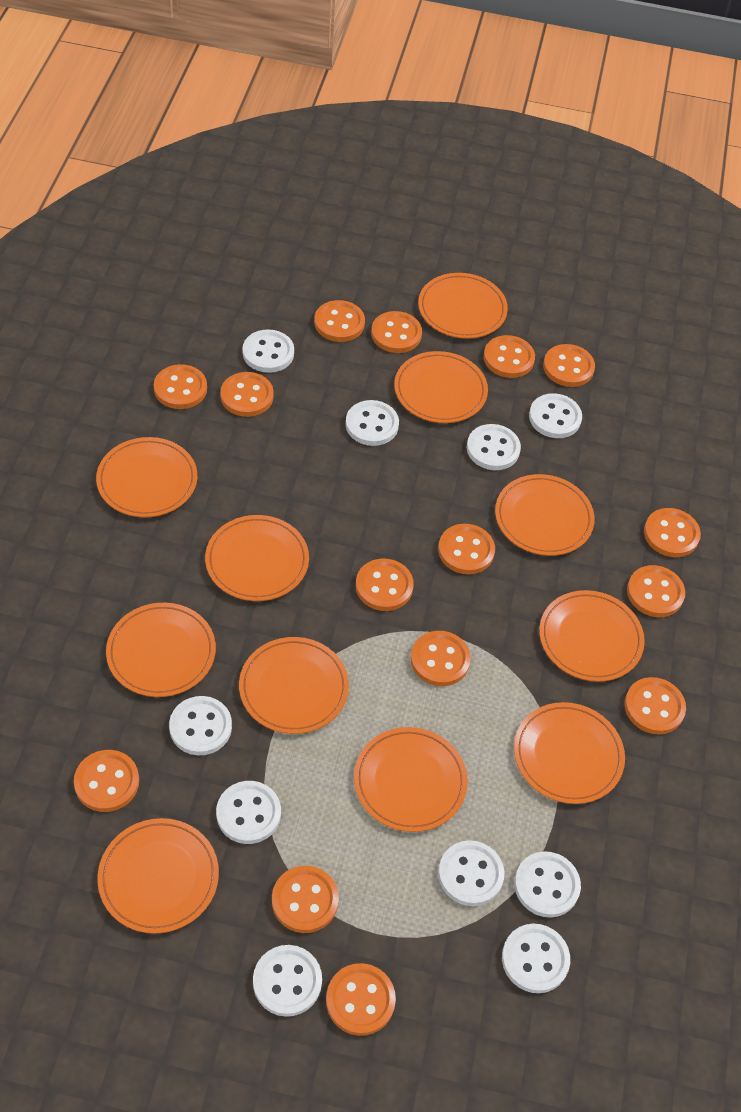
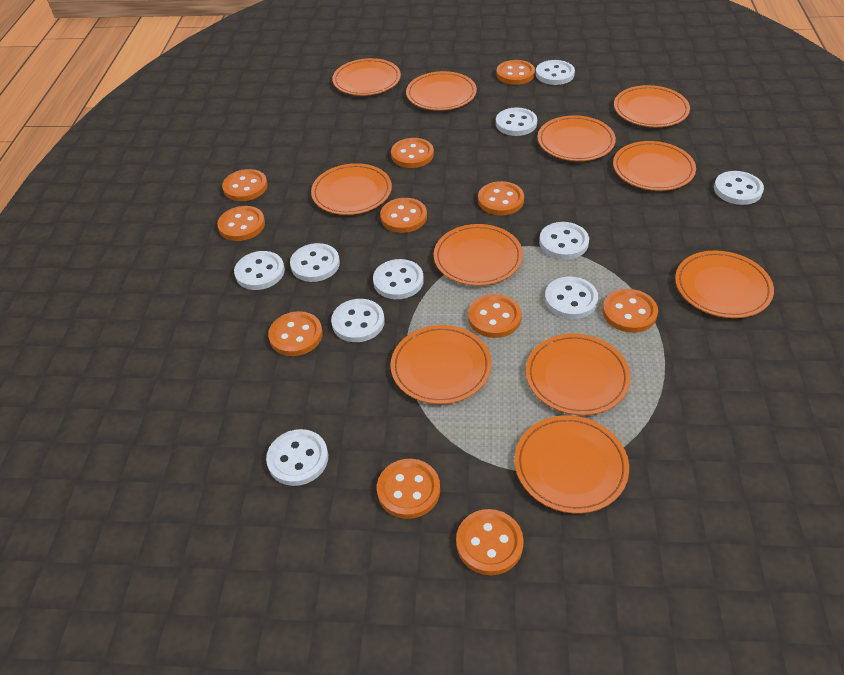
orange button: [74,750,139,812] [154,364,207,409] [220,372,274,417] [272,866,339,933] [314,300,365,342] [326,963,396,1036] [356,559,414,611] [371,311,422,353] [411,631,471,686] [438,524,495,574] [484,335,535,378] [543,344,595,387] [624,677,686,735] [627,565,685,617] [644,508,701,557] = 15 -> [217,206,265,241] [222,169,268,201] [268,311,323,356] [377,459,440,519] [380,198,427,233] [391,138,434,168] [456,509,524,575] [468,294,522,338] [478,181,524,215] [496,60,535,85] [603,289,658,333] = 11

